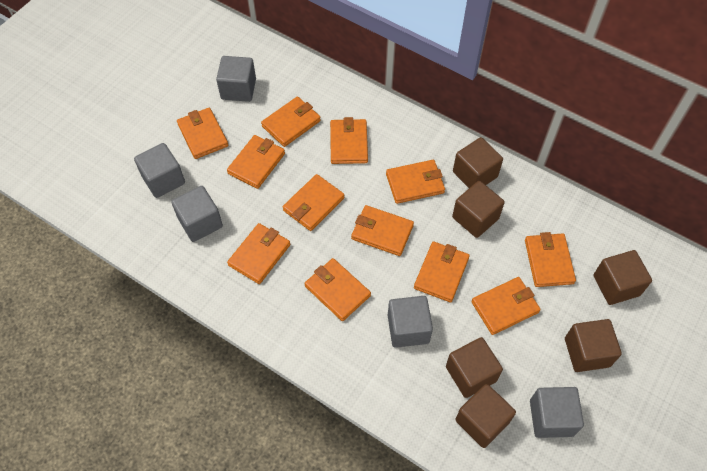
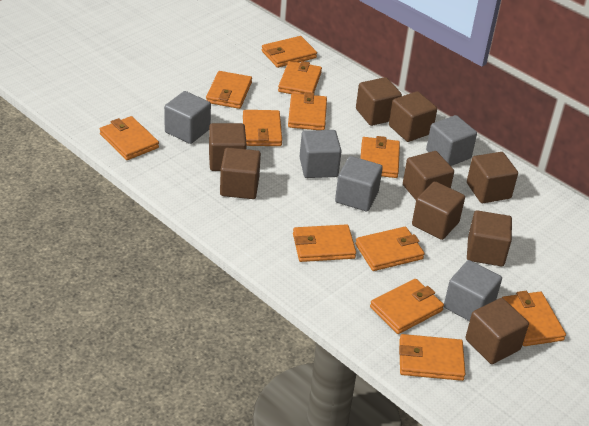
brown cube: [446,337,503,398] [452,181,505,238] [453,137,503,188] [455,384,516,448] [565,319,622,372] [594,250,652,305] = 6 -> [209,123,247,171] [220,148,261,199] [356,77,402,126] [389,91,437,142] [403,151,454,200] [412,181,465,240] [465,298,529,364] [467,152,518,203] [467,210,512,266] = 9

